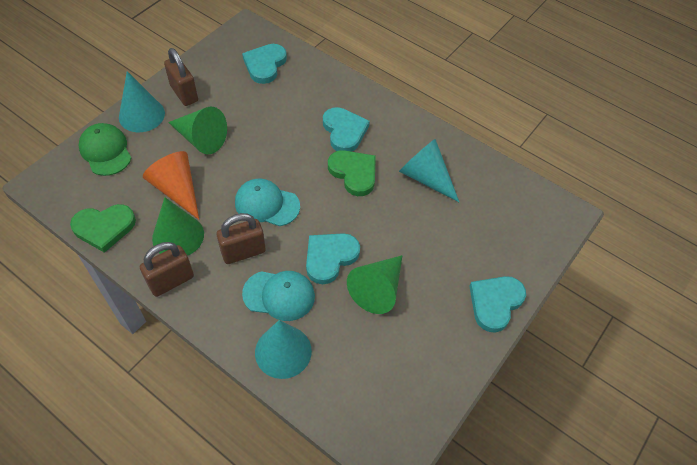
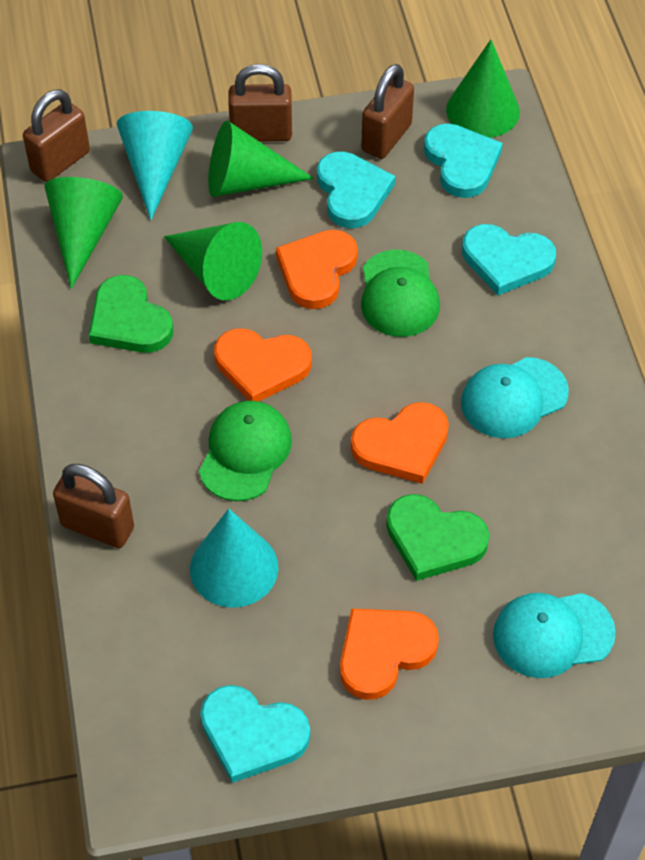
brown padlock: [140,242,194,297] [164,48,198,106] [217,213,266,264] = 3 -> [23,89,90,182] [53,464,134,548] [228,64,292,142] [361,64,414,159] = 4
green cap: [79,123,131,176] = 1 -> [199,401,292,501] [361,250,440,337] = 2
green cone: [152,197,204,256] [168,107,227,154] [347,255,403,314] = 3 -> [45,177,123,289] [164,222,262,300] [208,120,314,197] [446,40,520,138] = 4
orange cone: [143,151,199,219] = 1 -> none = 0
orange heart: none = 0 -> [214,328,311,402] [276,230,358,309] [340,608,439,700] [351,402,449,484] = 4
turquoise cone: [119,71,165,132] [255,320,312,379] [399,139,459,202] = 3 -> [117,111,193,220] [190,509,278,608] = 2

